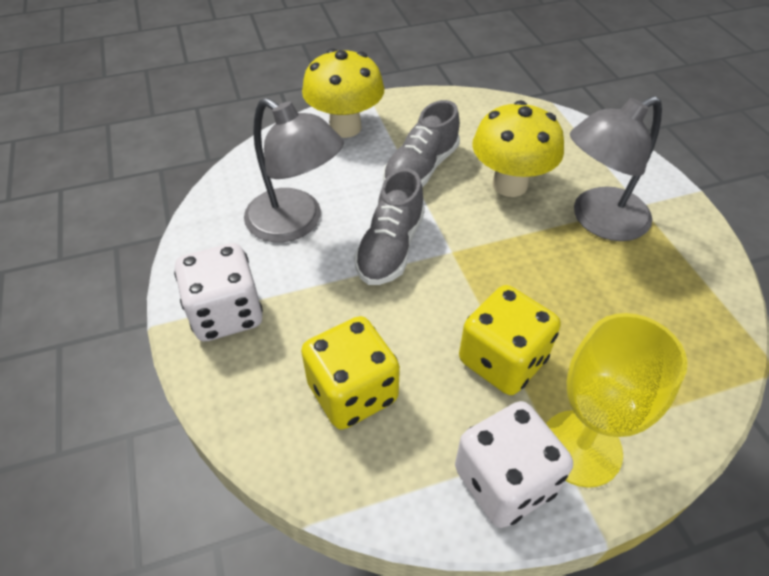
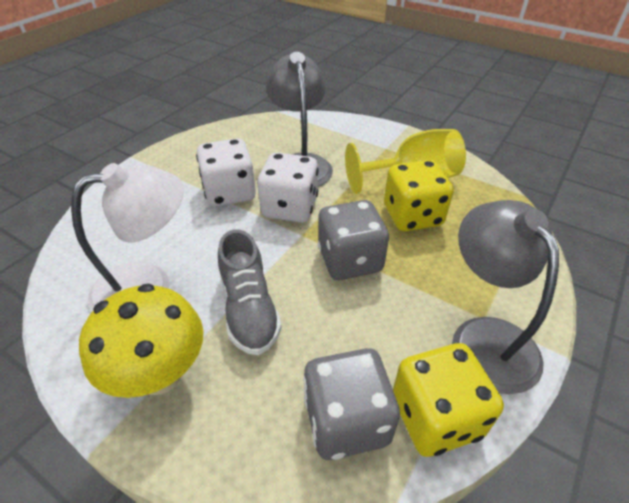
grey dice: none = 0 -> [303,348,400,460] [318,200,389,280] = 2
grey shoe: [354,168,425,285] [383,100,460,187] = 2 -> [218,229,282,355] = 1
white lamp: none = 0 -> [71,163,184,312] = 1
yellow mushroom: [302,48,384,138] [472,100,564,197] = 2 -> [79,283,203,398] = 1

